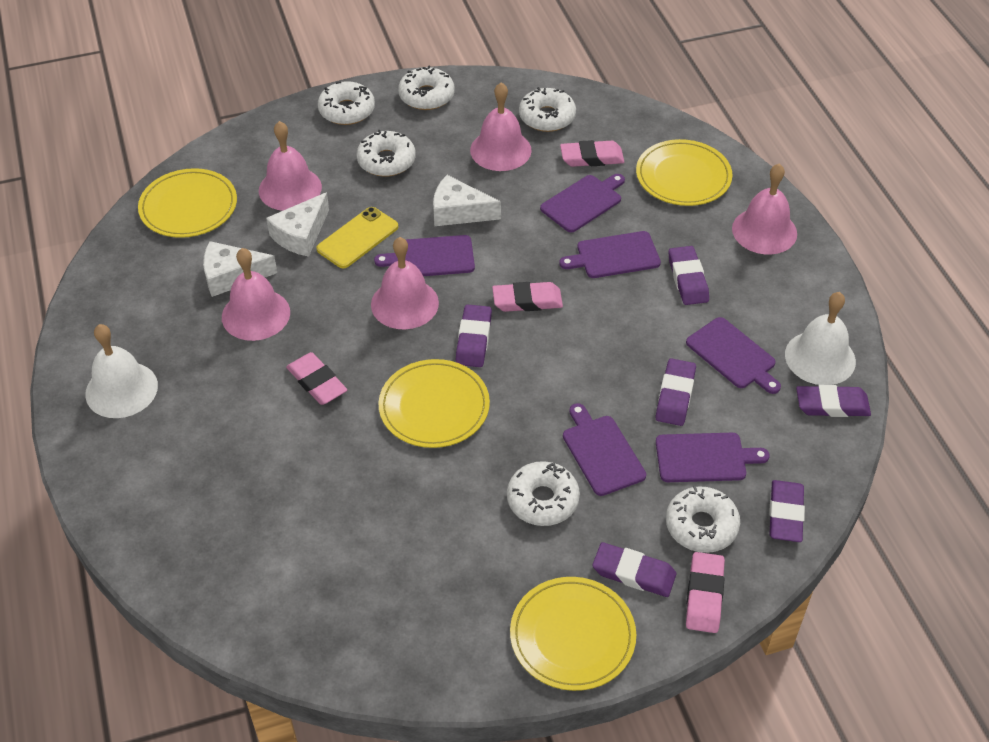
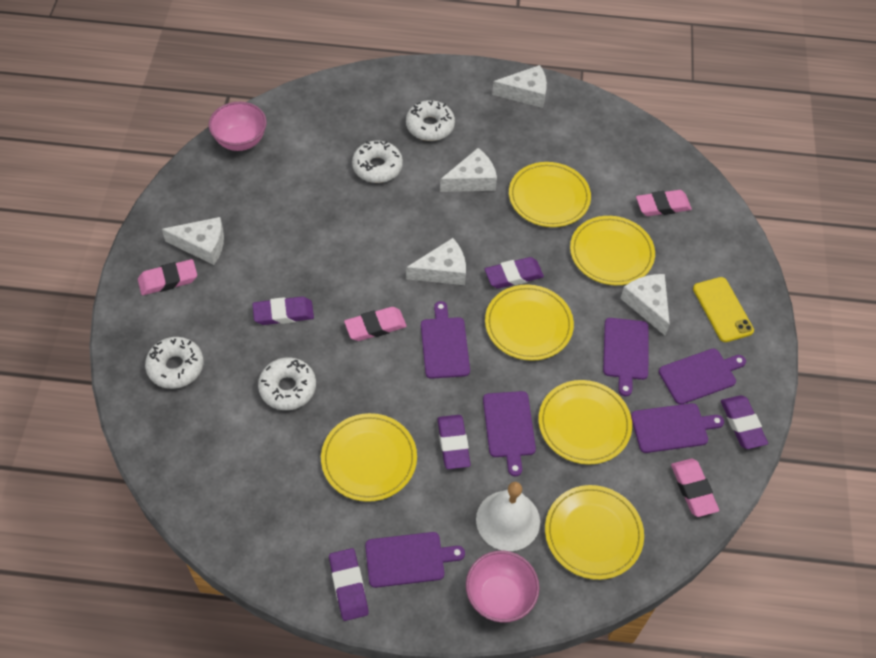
pink bell: [222,248,290,341] [259,121,322,211] [371,237,439,329] [470,82,532,171] [732,164,797,254] = 5 -> none = 0
pink bowl: none = 0 -> [209,102,267,151] [466,551,540,623] = 2
purple eraser: [456,304,492,367] [592,542,676,597] [656,358,696,426] [669,246,709,305] [769,480,805,542] [796,385,871,417] = 6 -> [252,296,314,325] [329,548,369,621] [437,415,471,469] [485,257,544,289] [721,395,768,449] = 5
white bell: [85,324,158,418] [785,292,856,385] = 2 -> [476,482,540,551] = 1
white cheese: [203,241,277,297] [266,192,329,257] [433,175,501,226] = 3 -> [162,217,224,265] [406,238,466,285] [440,148,497,192] [492,65,547,108] [620,274,670,335] = 5
white donut: [318,81,375,125] [357,130,416,177] [398,65,455,110] [507,461,580,526] [519,87,576,132] [666,486,740,553] = 6 -> [145,337,203,389] [258,357,316,410] [352,141,403,183] [406,100,455,141] = 4
yellow plate: [138,168,237,238] [378,359,490,448] [510,577,636,691] [636,139,732,206] = 4 -> [321,413,417,502] [485,284,574,361] [509,162,591,227] [538,380,632,465] [545,485,644,580] [570,216,655,285] = 6

